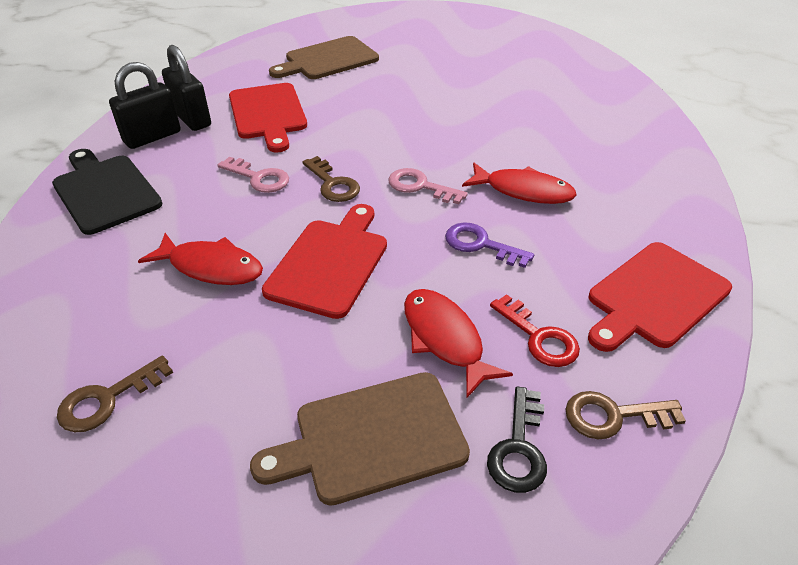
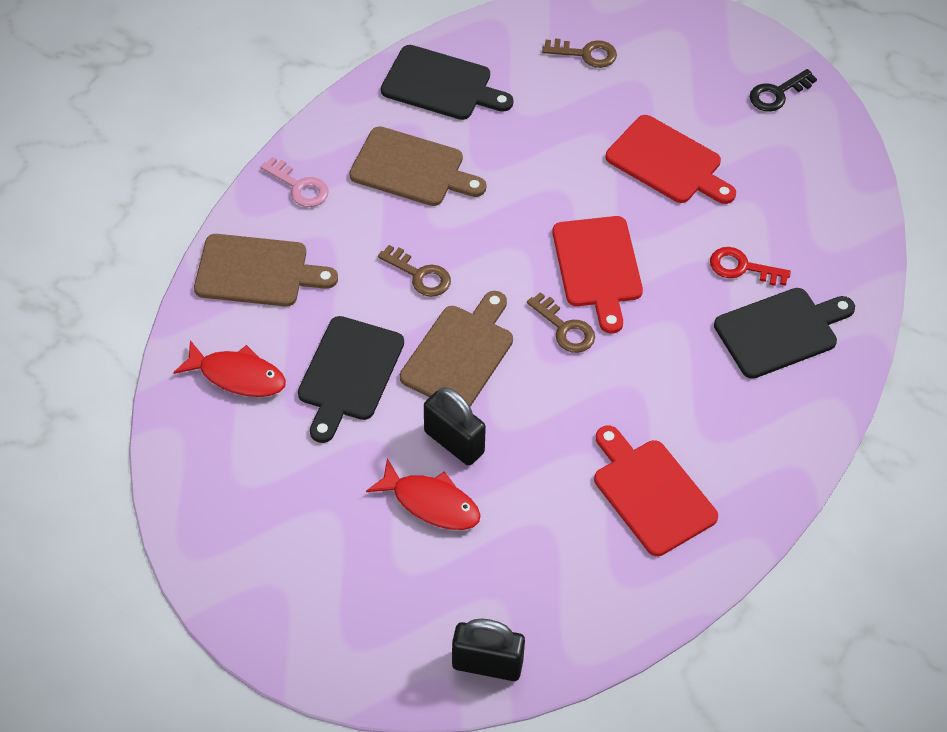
black cutting board: [52,149,163,235] = 1 -> [298,316,404,443] [381,45,513,120] [714,288,855,379] = 3
brown cutting board: [250,372,470,506] [269,36,379,79] = 2 -> [194,234,338,307] [349,126,487,206] [400,291,513,407] = 3
pink key: [218,157,289,193] [388,168,468,204] = 2 -> [260,157,329,207] = 1
purple key: [445,222,534,268] = 1 -> none = 0
red fish: [138,233,263,285] [404,289,513,399] [462,163,577,204] = 3 -> [173,340,286,397] [366,458,481,530] = 2

